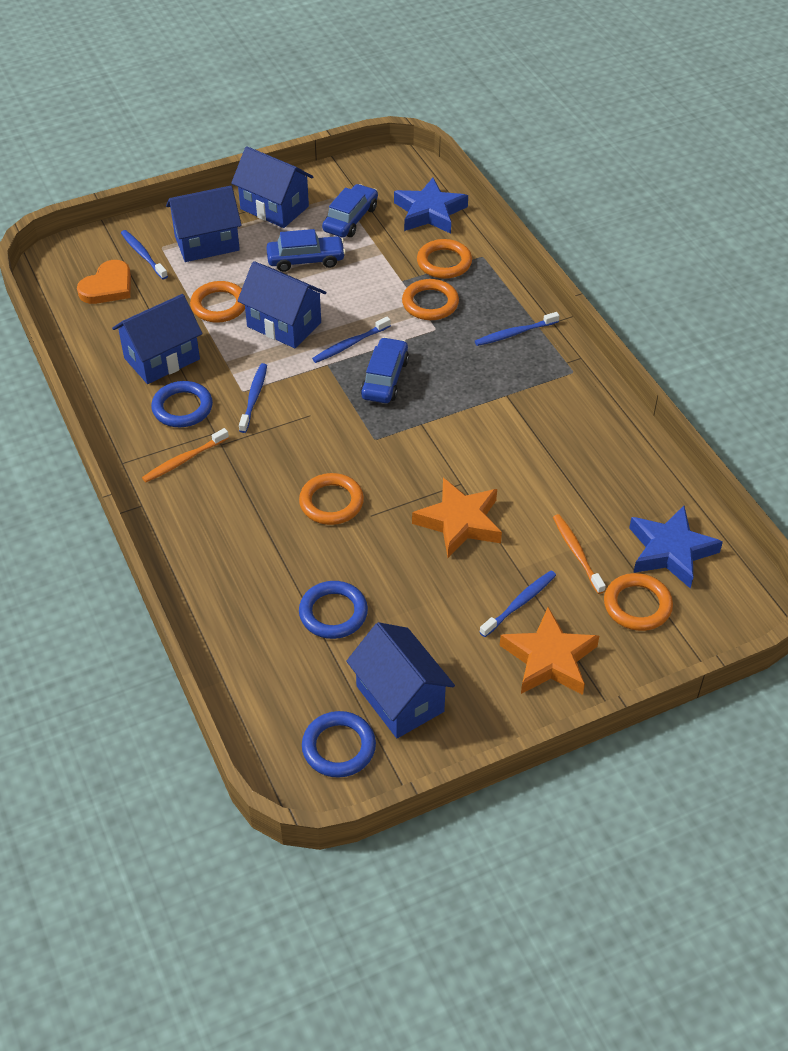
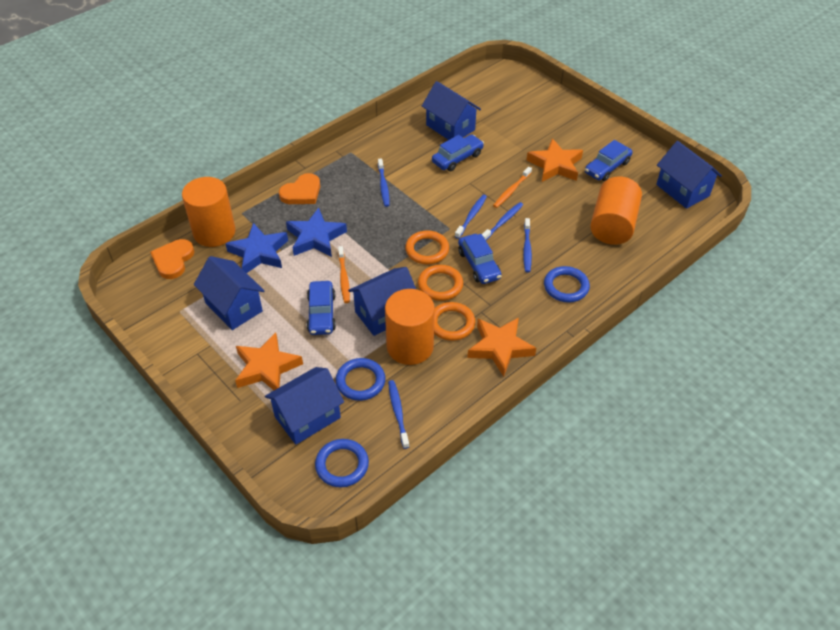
blue car: [266,229,346,272] [322,184,378,237] [360,337,409,403] = 3 -> [307,281,336,335] [432,134,484,171] [458,234,502,284] [585,140,633,181] = 4
orange cylinder: none = 0 -> [182,177,236,247] [385,289,435,365] [590,177,642,245] = 3
orange heart: [77,260,131,304] = 1 -> [150,239,195,279] [279,173,320,204] = 2
orange ring: [190,281,245,323] [299,473,364,525] [402,279,459,320] [417,239,472,279] [604,573,673,631] = 5 -> [405,231,449,264] [418,265,463,301] [434,302,475,341] = 3
orange star: [412,478,502,558] [500,607,599,695] = 2 -> [235,332,303,390] [467,317,536,377] [526,138,583,182] = 3

